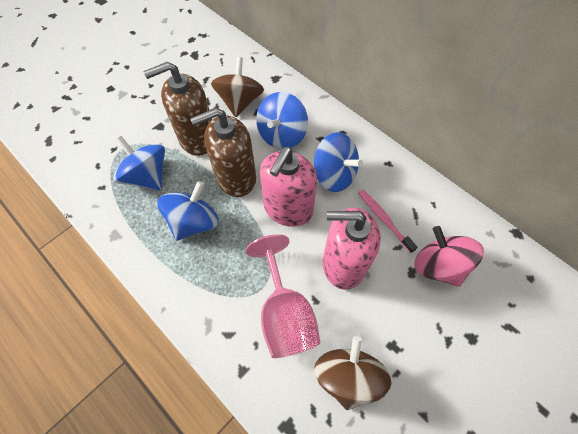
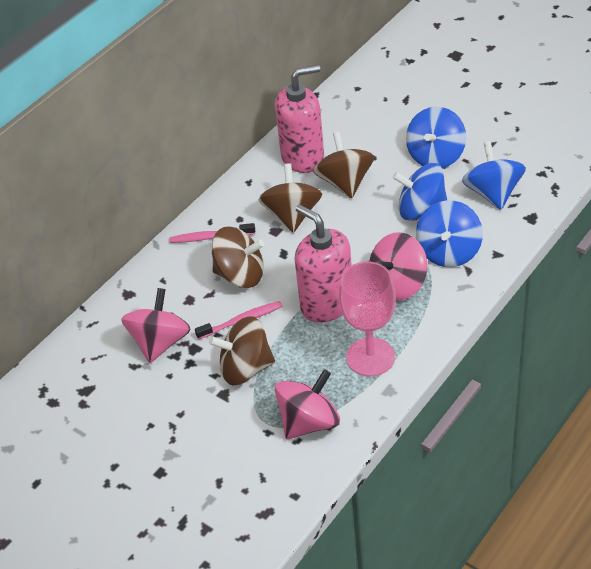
brown soap dispenser: [144,62,212,156] [190,108,256,197] = 2 -> none = 0
brown spinning top: [211,57,264,117] [314,336,391,410] = 2 -> [209,316,275,386] [211,227,265,288] [258,163,322,233] [313,132,374,198] = 4
pink spinning top: [414,226,484,287] = 1 -> [121,288,191,363] [275,369,340,439] [369,232,427,301] = 3
pink toothbrush: [359,190,418,253] = 1 -> [170,223,255,243] [195,301,283,340] = 2

